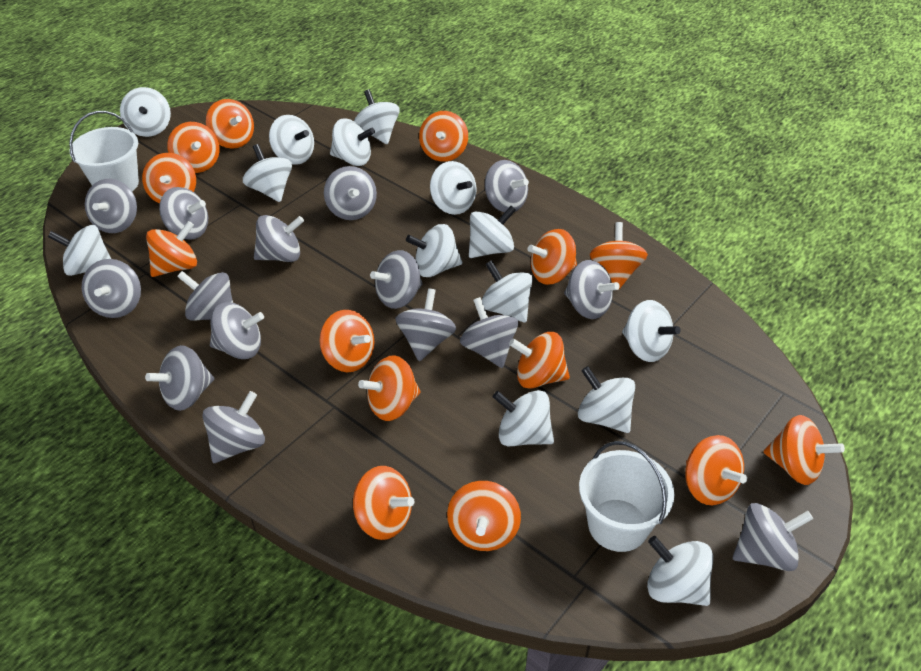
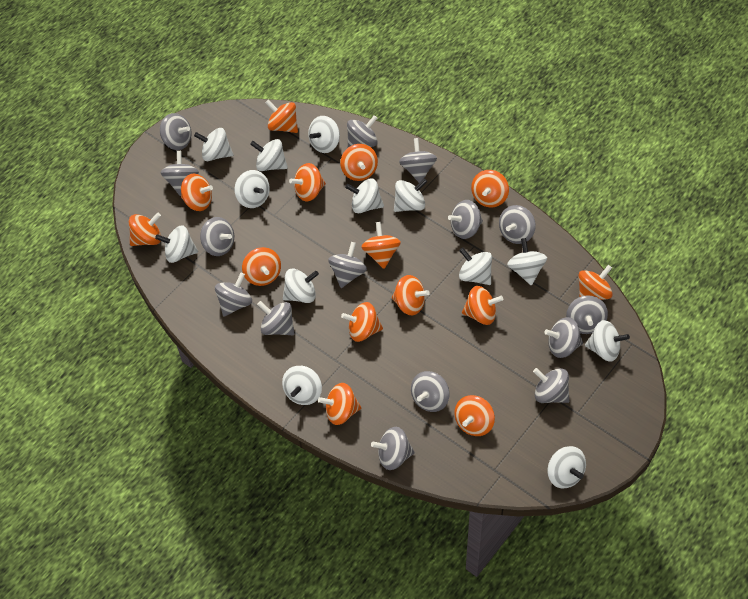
white bucket: [69,111,139,191] [579,441,674,552] = 2 -> none = 0
white spinning top: [48,225,111,276] [120,87,171,137] [243,144,292,202] [269,115,314,165] [330,118,375,166] [354,90,400,144] [406,224,462,277] [430,161,477,215] [469,206,516,258] [482,260,533,323] [493,390,554,446] [578,366,635,433] [622,300,681,362] [647,536,713,606] = 14 -> [155,225,198,263] [194,128,233,161] [235,170,270,208] [250,139,288,171] [282,366,322,405] [283,269,319,303] [308,116,340,153] [345,178,384,213] [394,178,427,212] [459,248,492,285] [507,238,547,285] [547,446,586,488] [585,320,630,362] = 13

